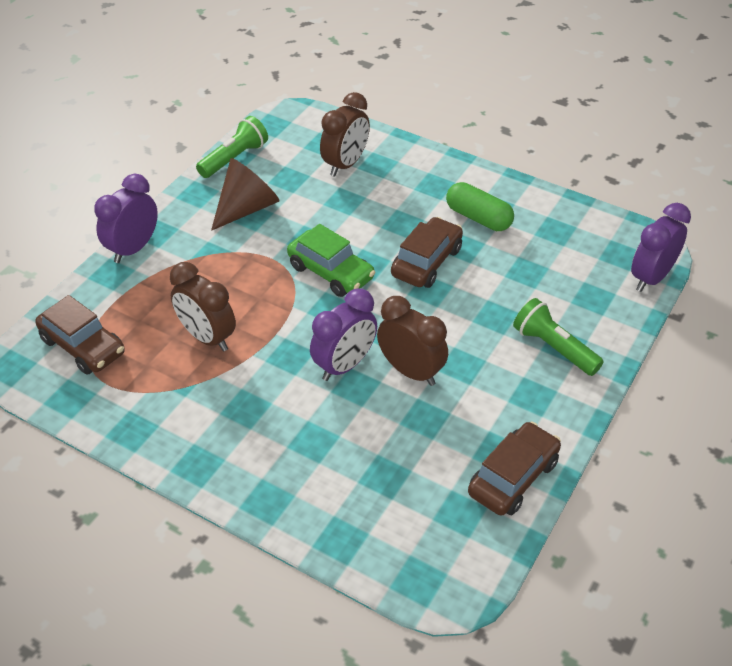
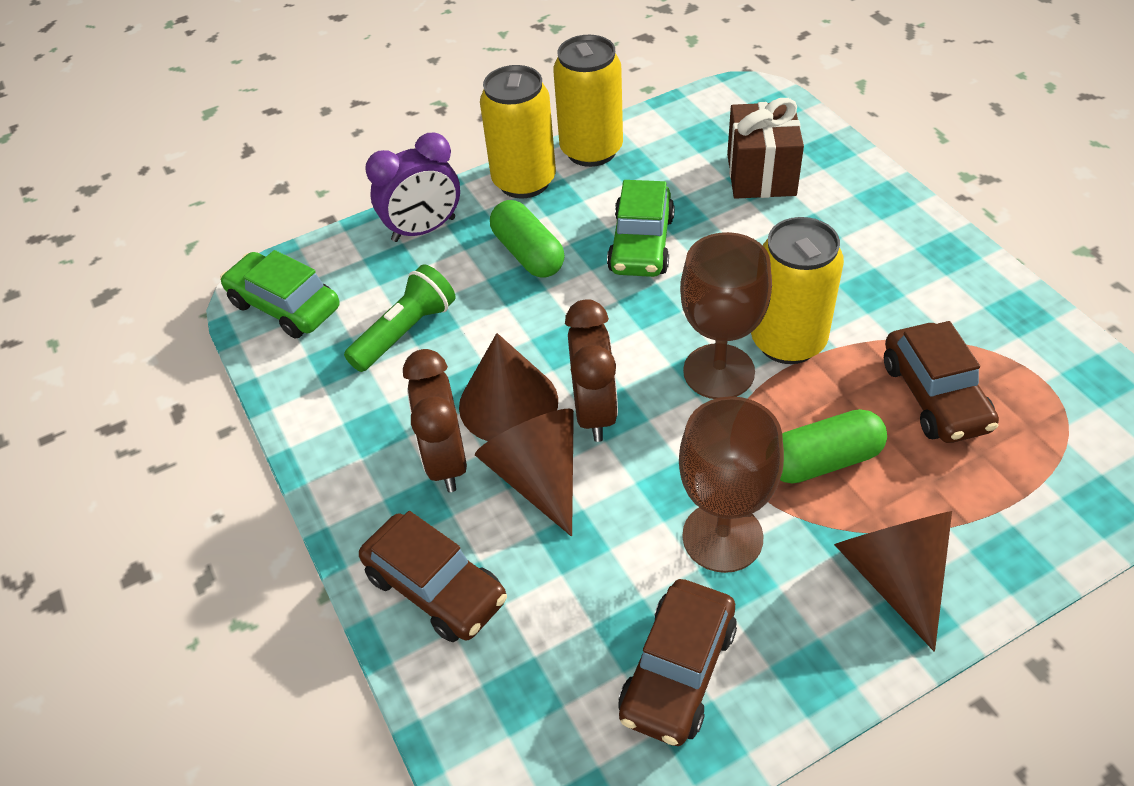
brown clock: [170,262,236,351] [320,92,370,176] [377,296,448,386] = 3 -> [403,349,467,492] [565,299,618,442] = 2
brown cone: [211,158,279,231] = 1 -> [459,333,558,441] [475,408,574,536] [834,511,952,652] = 3
brown gift: none = 0 -> [727,98,804,199] = 1
brown goblet: none = 0 -> [679,396,784,573] [680,232,772,399] = 2
green capsule: [446,182,514,231] = 1 -> [490,200,564,278] [780,409,887,484] = 2
green car: [287,224,375,297] = 1 -> [220,250,339,339] [607,180,675,277] = 2
green flashlight: [196,116,268,178] [513,298,604,376] = 2 -> [344,264,456,372] = 1
purple clock: [94,174,158,263] [310,288,377,381] [631,203,691,292] = 3 -> [365,133,460,242] = 1
yellow can: none = 0 -> [480,65,556,199] [553,35,623,167] [751,217,844,364] = 3

